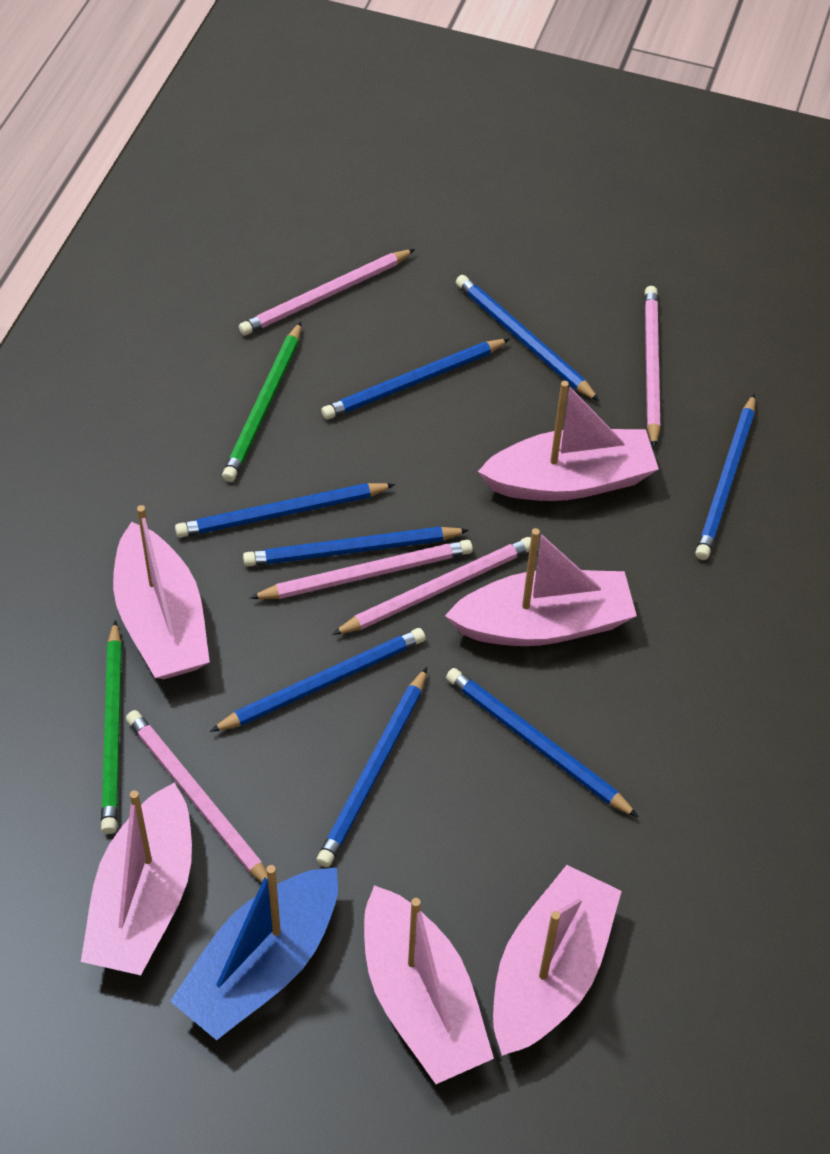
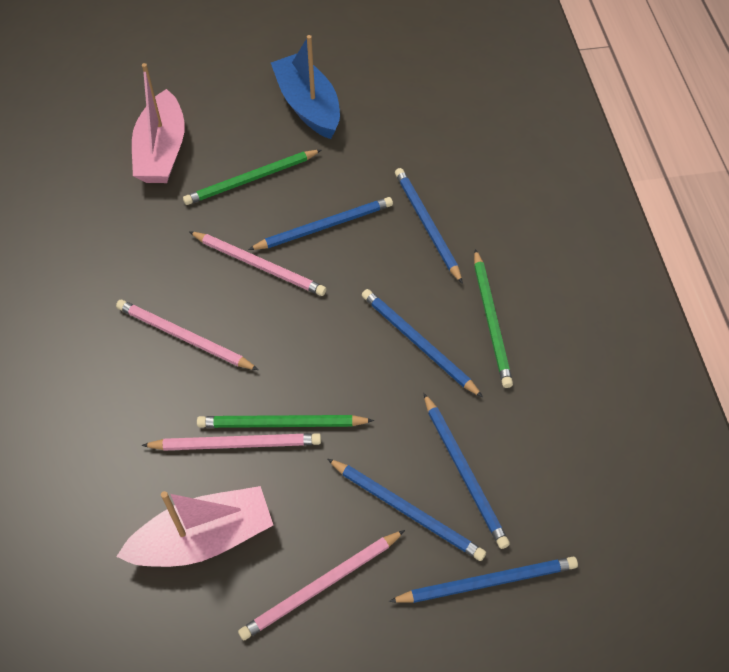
blue pencil: [175,483,395,538] [210,628,426,732] [243,526,469,566] [317,667,427,867] [321,339,510,419] [446,668,638,817] [456,275,599,401] [695,394,755,560] = 8 -> [248,197,393,250] [328,459,486,561] [362,289,483,397] [389,557,578,603] [395,168,463,284] [424,393,510,549] = 6
green pencil: [101,620,122,834] [222,322,301,482] = 2 -> [183,150,321,205] [197,415,374,428] [474,249,513,388] = 3
pink boat: [81,782,192,975] [113,505,210,679] [364,885,494,1084] [445,528,637,646] [478,381,659,501] [493,865,622,1056] = 6 -> [116,486,273,567] [132,63,185,183] = 2
pink pencil: [126,710,267,882] [239,249,415,335] [250,540,473,599] [332,537,531,635] [644,286,660,448] = 5 -> [116,300,258,370] [141,433,321,451] [189,231,326,296] [238,530,405,641] = 4

